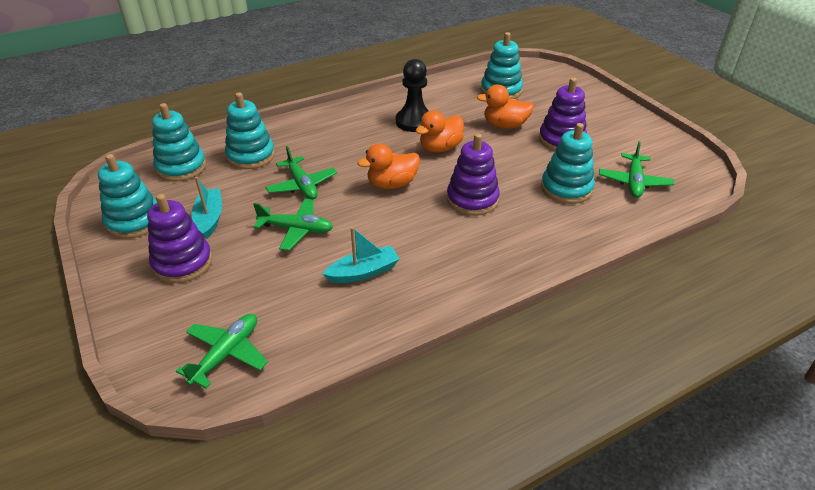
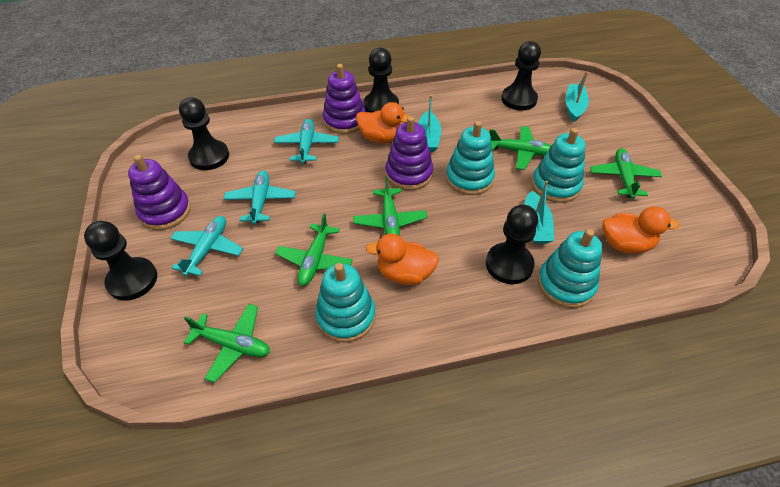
black pawn: [396,59,429,132] = 1 -> [84,221,157,301] [179,97,229,170] [363,48,399,113] [486,205,538,284] [501,41,541,111] = 5
green plane: [176,314,268,389] [253,199,333,251] [266,146,337,200] [599,141,674,198] = 4 -> [184,304,270,383] [275,213,353,286] [353,177,427,235] [490,126,551,170] [590,148,662,199] = 5
turquoise boat: [192,177,222,239] [323,227,399,283] = 2 -> [418,95,441,152] [524,181,554,244] [565,72,589,122] = 3
turquoise plane: none = 0 -> [170,216,243,276] [224,170,296,225] [274,119,339,164] = 3
turquoise stacking toy: [98,154,157,239] [152,103,206,182] [225,92,275,169] [481,32,523,99] [541,123,595,204] = 5 -> [315,263,376,342] [446,121,495,195] [532,128,586,203] [538,229,602,308] = 4

